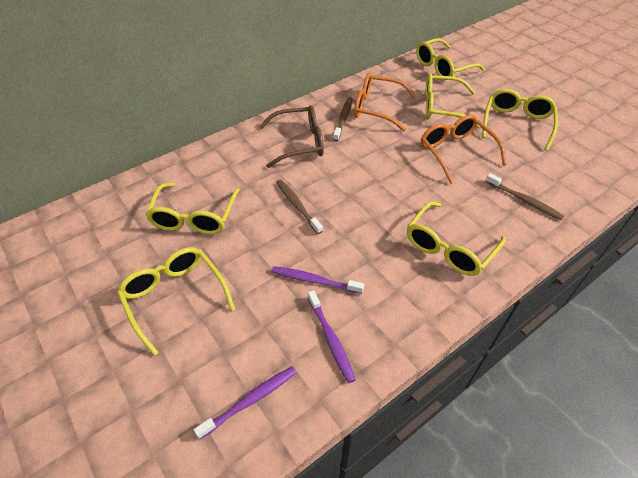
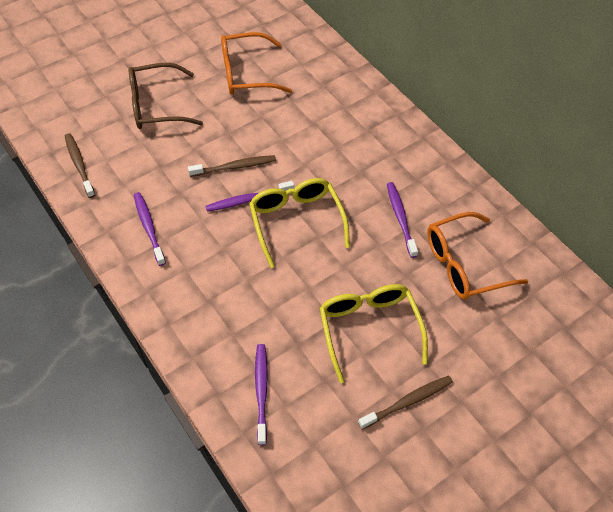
purple toothbrush: [194,366,297,439] [272,266,364,294] [308,290,356,383] = 3 -> [134,192,166,266] [206,181,294,212] [255,344,268,445] [387,182,418,258] = 4
yellow glasses: [117,247,235,356] [145,183,240,234] [407,201,506,276] [416,38,485,80] [425,73,480,128] [482,89,558,151] = 6 -> [249,178,350,268] [320,284,428,383] = 2

